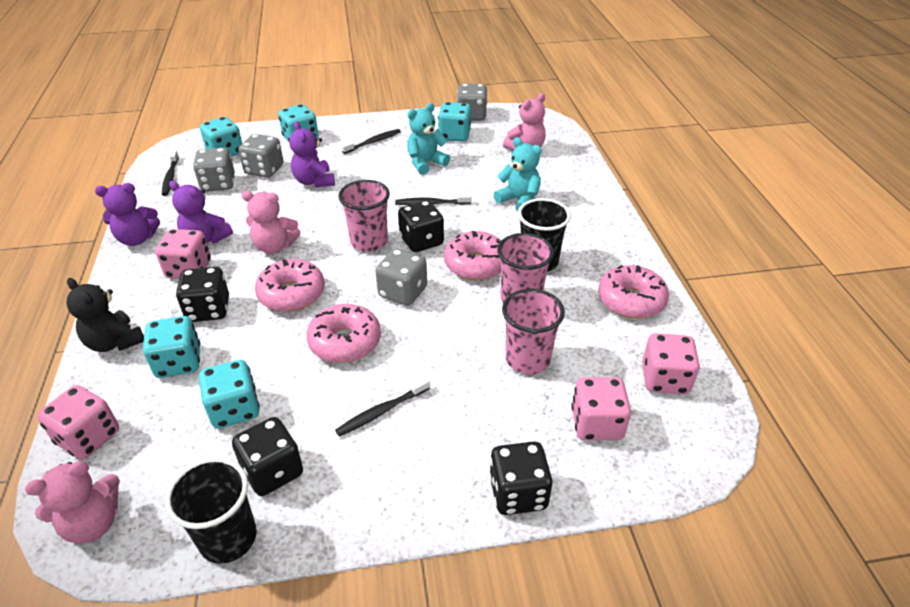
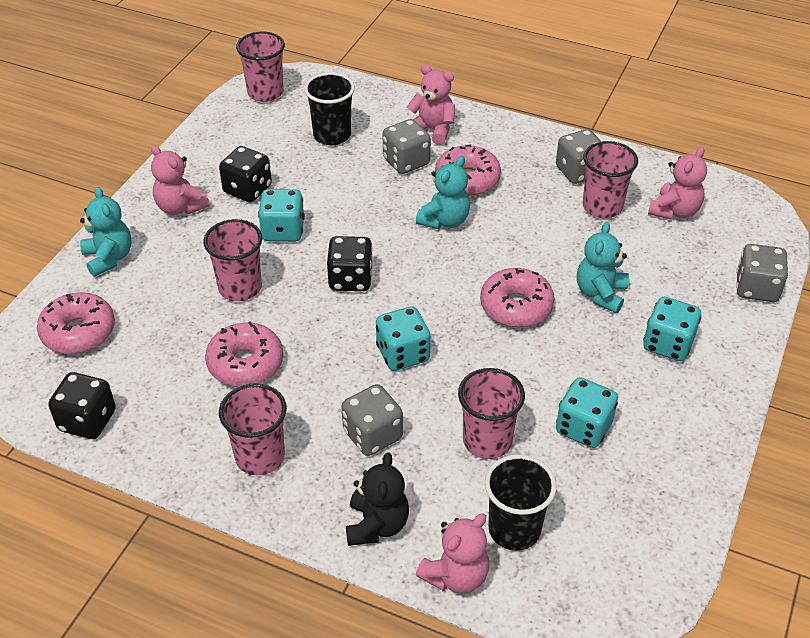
black dice: [176,267,229,322] [232,417,303,496] [398,200,444,252] [489,441,552,515] = 4 -> [48,372,116,439] [219,146,272,202] [327,236,373,291] = 3
black toothbrush: [162,150,179,196] [335,377,430,437] [341,129,401,154] [395,194,471,205] = 4 -> none = 0
pink cup: [338,180,390,252] [497,233,554,303] [502,289,565,374] = 3 -> [203,219,262,301] [219,383,287,475] [236,32,285,102] [458,368,525,459] [583,141,638,218] = 5
pink dice: [37,385,119,460] [155,229,211,279] [571,377,631,440] [642,333,700,395] = 4 -> none = 0
pink teddy bear: [25,461,120,544] [242,191,300,254] [503,93,546,150] = 3 -> [151,145,210,215] [407,64,455,145] [416,513,489,594] [648,147,707,220] = 4
purple teddy bear: [95,183,160,246] [169,181,233,244] [289,121,335,187] = 3 -> none = 0
turquoise dice: [143,316,201,378] [199,360,260,429] [200,117,242,157] [278,104,319,142] [438,102,471,142] = 5 -> [258,189,305,242] [376,306,431,371] [556,377,618,448] [643,297,701,361] = 4
turquoise teddy bear: [407,103,450,175] [493,137,542,212] = 2 -> [80,187,132,277] [416,156,470,229] [577,222,629,313] = 3

